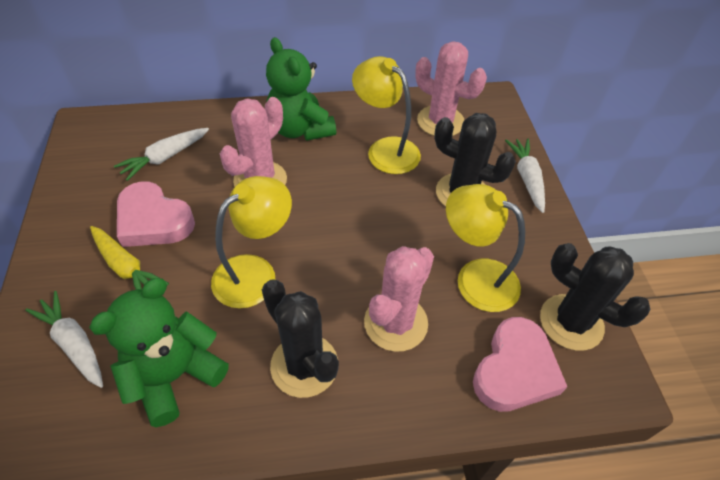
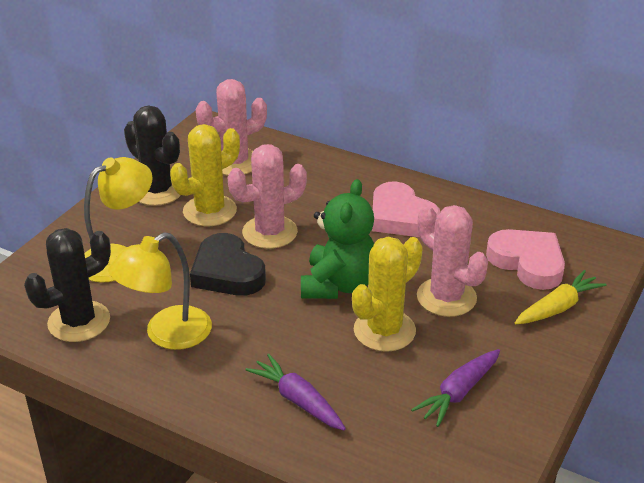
black cactus: [262,280,339,398] [434,113,516,207] [540,243,650,351] = 3 -> [24,228,111,342] [124,105,181,206] = 2
black heart: none = 0 -> [190,233,266,296] = 1
green teddy bear: [89,278,229,427] [266,37,336,141] = 2 -> [301,179,374,299] = 1
purple carrot: none = 0 -> [245,354,346,431] [411,349,500,427] = 2
white carrot: [25,291,103,388] [114,128,209,181] [505,139,545,213] = 3 -> none = 0
yellow cactus: none = 0 -> [170,124,240,226] [352,237,423,352] = 2
yellow lamp: [211,176,292,308] [352,56,421,174] [446,184,525,312] = 3 -> [84,157,153,283] [108,232,212,350] = 2

